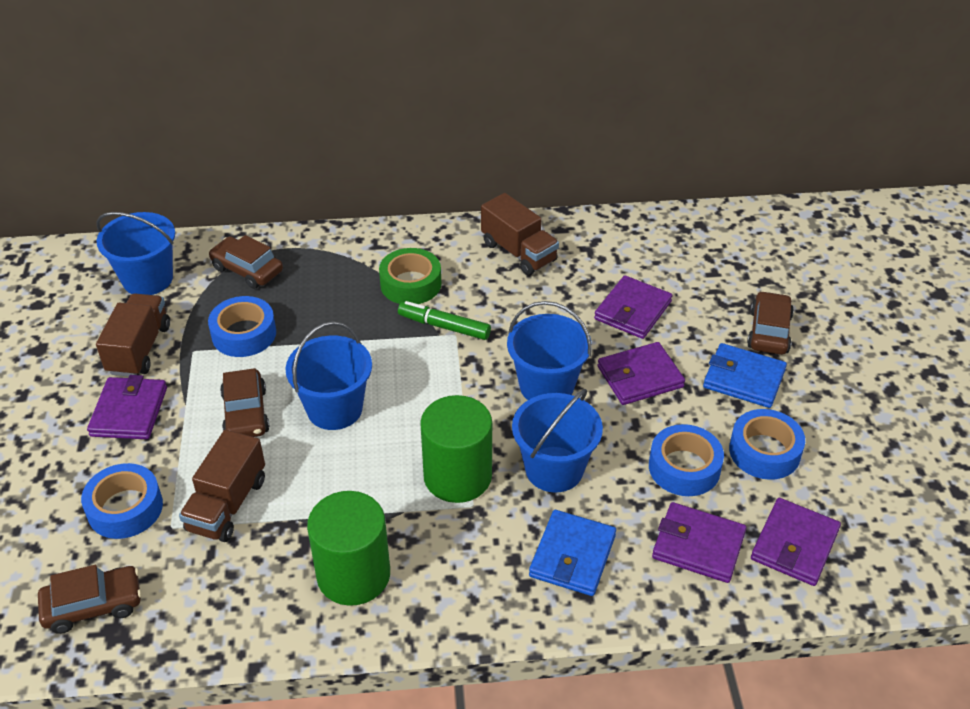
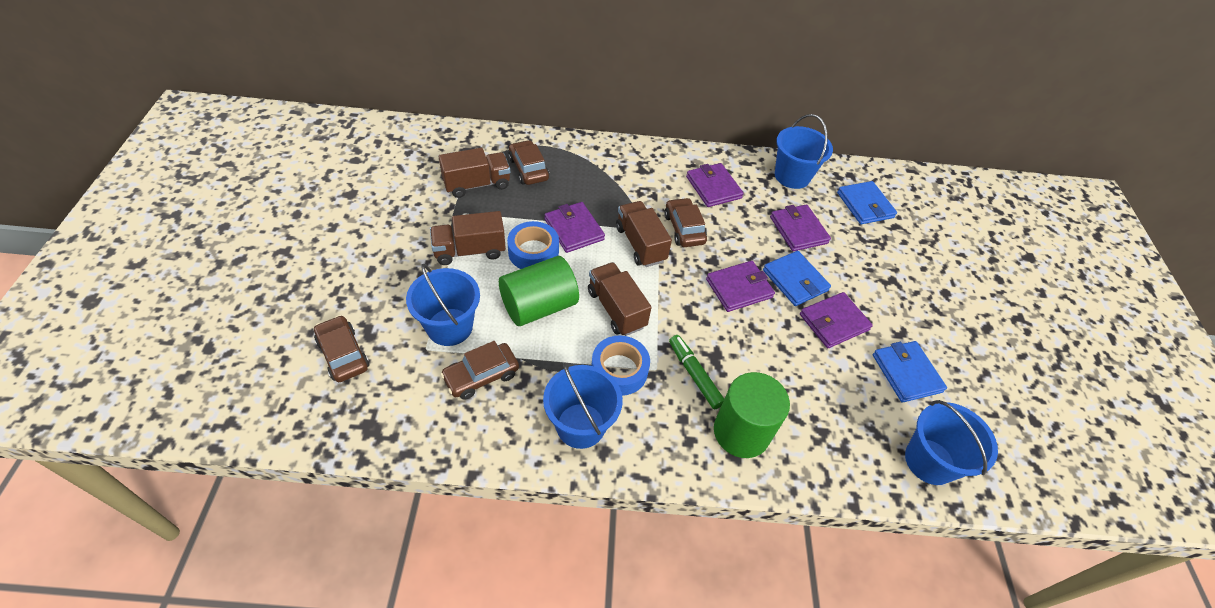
blue tape: [81,463,163,539] [208,296,276,357] [649,424,724,496] [729,409,805,480] = 4 -> [507,221,559,269] [591,335,650,396] = 2
blue wallet: [529,510,616,596] [703,343,787,408] = 2 -> [763,251,831,306] [837,181,897,224] [873,341,947,402] = 3
brown truck: [96,293,170,376] [179,430,265,542] [481,193,559,275] = 3 -> [430,211,506,265] [439,148,510,198] [588,262,652,336] [616,201,672,267] = 4
green tape: [379,248,441,304] = 1 -> none = 0

